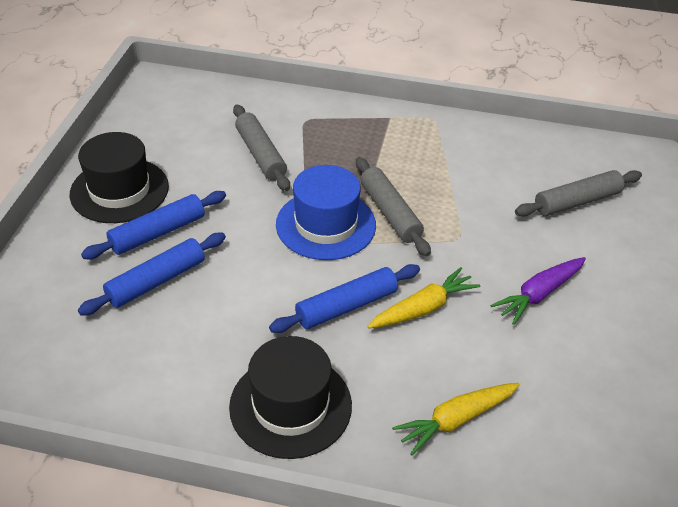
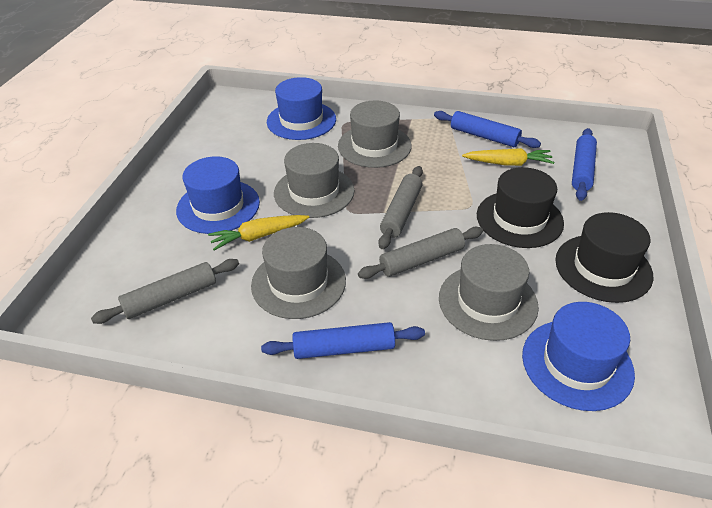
blue hat: [276,165,376,260] = 1 -> [176,156,260,234] [267,77,336,140] [522,302,635,411] = 3
grey hat: none = 0 -> [251,227,346,319] [274,143,354,218] [338,101,412,168] [439,244,539,341] = 4
purple carrot: [490,257,586,325] = 1 -> none = 0

